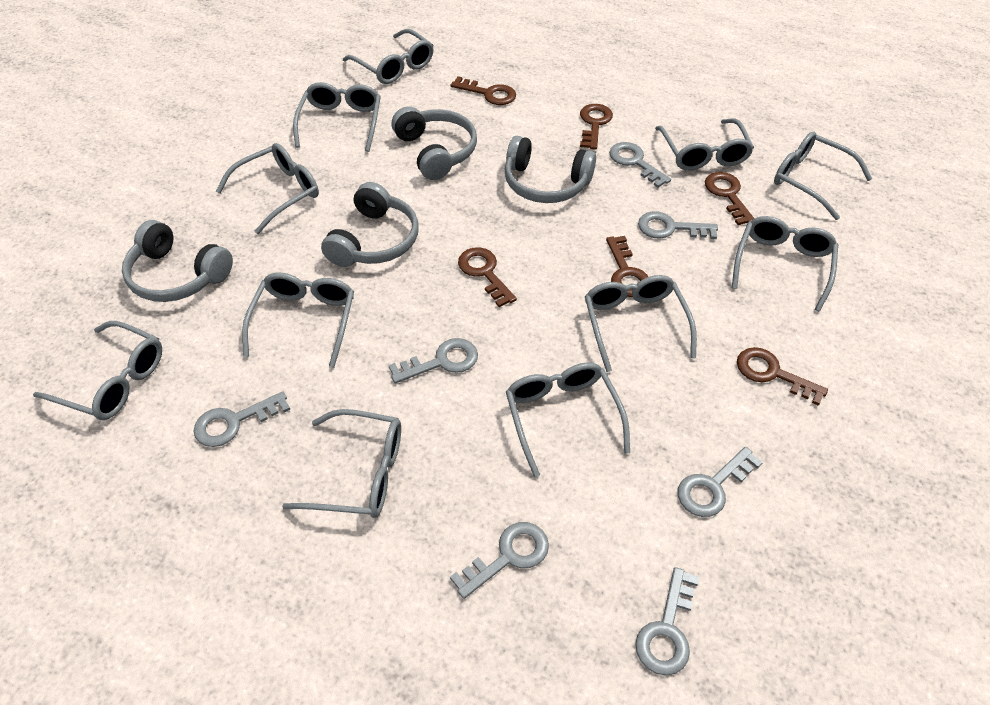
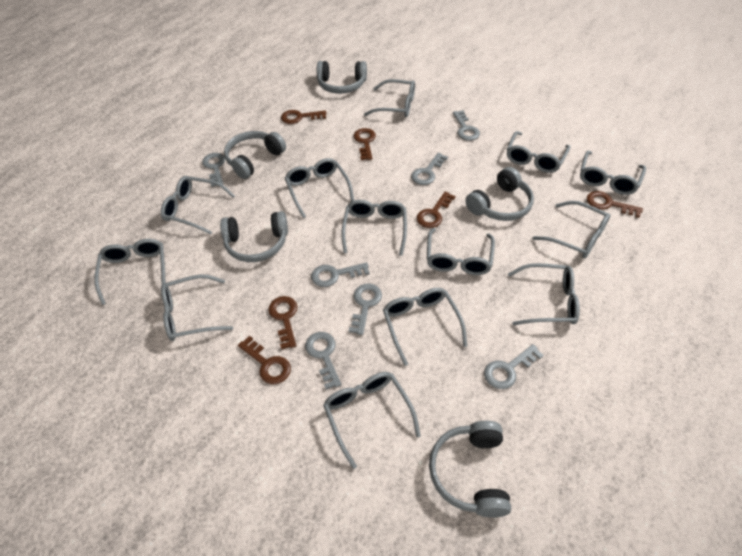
grey glasses: [33,321,162,420] [216,143,319,234] [242,273,354,368] [282,409,401,518] [293,82,381,152] [343,29,434,84] [506,362,630,477] [585,275,697,372] [655,118,754,171] [732,216,838,312] [774,132,872,220] = 11 -> [94,239,165,305] [161,176,235,234] [161,274,233,341] [285,158,354,218] [323,372,421,469] [342,200,407,256] [364,79,415,117] [383,288,467,366] [427,228,495,275] [507,131,570,173] [508,263,580,325] [533,201,611,258] [580,151,646,195] = 13
grey headphones: [122,220,233,302] [321,182,418,267] [392,106,477,180] [504,136,596,203] = 4 -> [220,211,288,262] [224,131,286,179] [317,61,367,94] [429,421,511,518] [465,167,534,221] = 5

